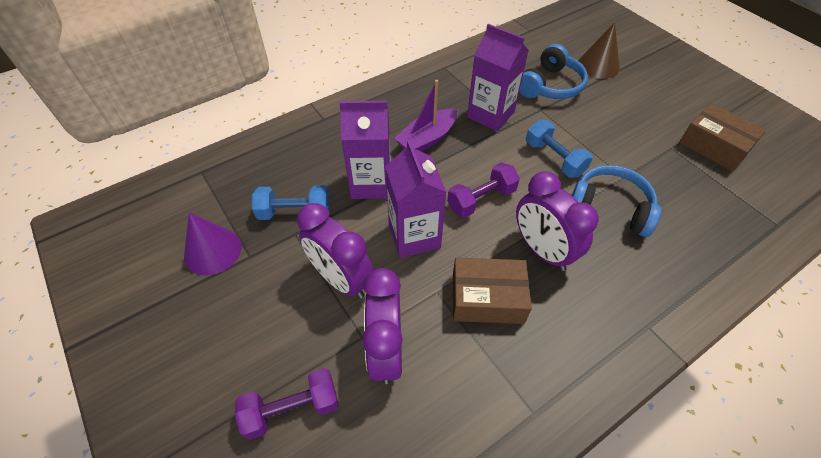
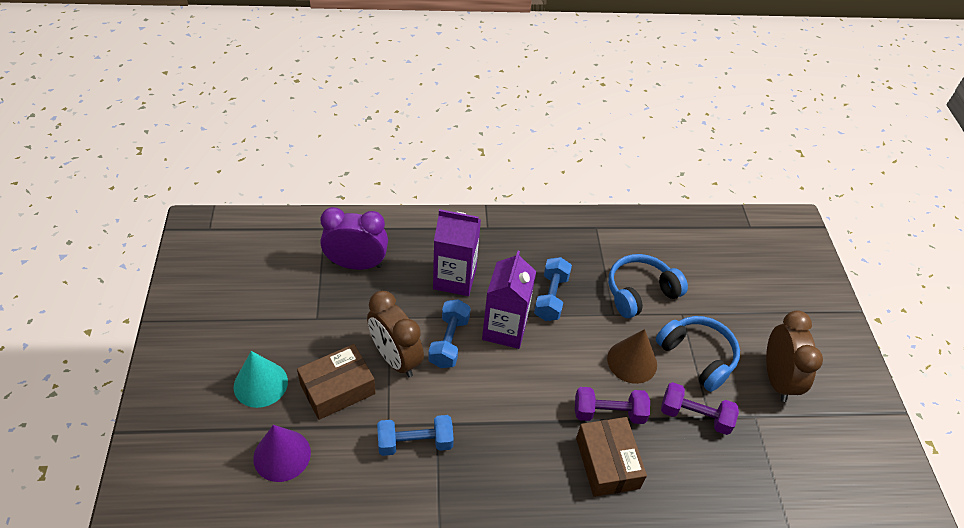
blue dumbbell: [252,185,330,220] [526,120,593,177] = 2 -> [377,415,454,456] [428,299,471,368] [534,257,572,321] = 3
brown clock: none = 0 -> [367,291,424,377] [766,310,823,402] = 2
purple boat: [394,80,458,152] = 1 -> none = 0
purple carton: [339,101,391,199] [385,140,446,258] [467,24,529,131] = 3 -> [433,209,481,296] [482,251,536,349] = 2
purple clock: [297,203,374,299] [362,268,403,384] [516,171,599,271] = 3 -> [321,207,388,270] = 1
turquoise cone: none = 0 -> [234,351,288,408] = 1

